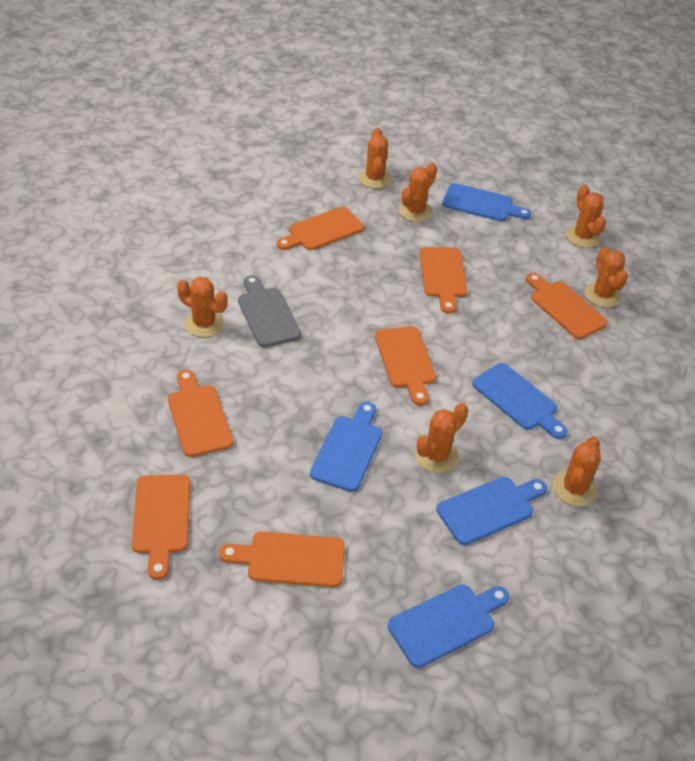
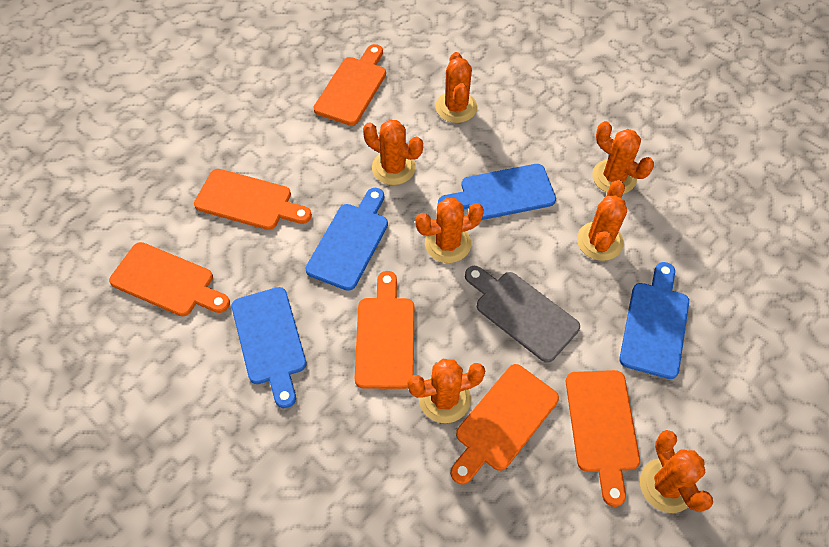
blue cutting board: [310,402,382,492] [388,584,510,668] [436,477,547,545] [442,183,531,221] [472,363,568,439] = 5 -> [232,287,307,408] [305,188,388,291] [438,164,556,220] [620,262,689,379] = 4
orange cutting board: [132,474,190,580] [168,370,234,457] [219,531,345,587] [276,207,364,250] [375,326,436,405] [420,247,468,314] [526,273,608,339] = 7 -> [109,242,230,316] [194,169,312,230] [313,44,386,126] [355,271,414,389] [451,364,559,484] [566,370,640,507] = 6

